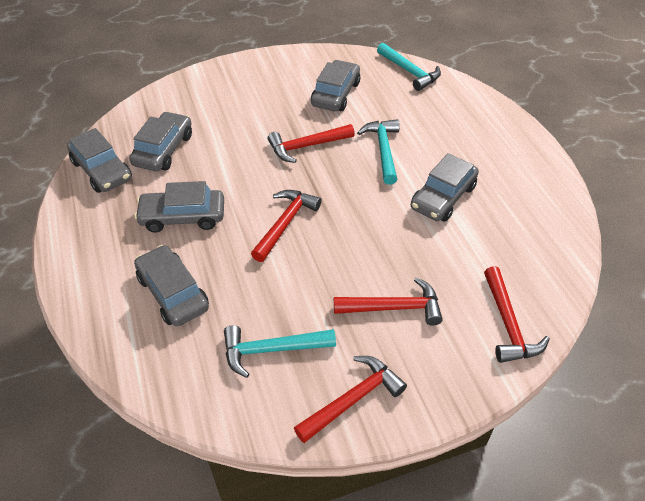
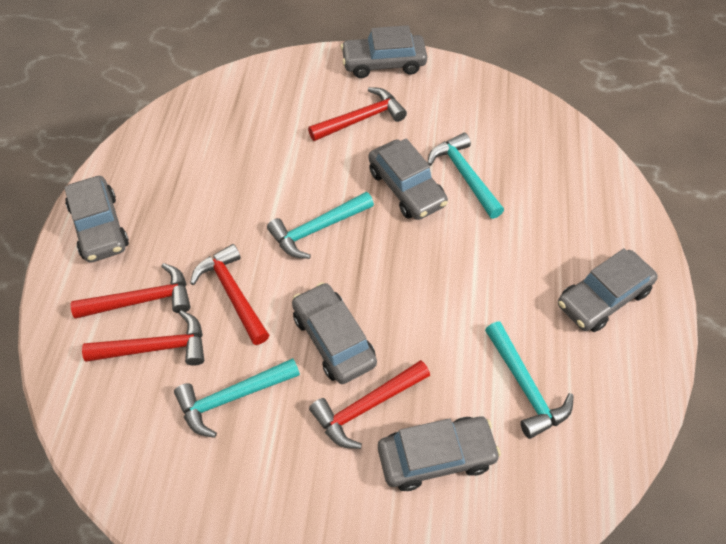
turquoise hammer: [224,325,336,378] [357,119,400,185] [377,43,441,91] = 3 -> [174,358,300,438] [267,192,374,259] [428,133,504,219] [485,322,574,439] = 4

